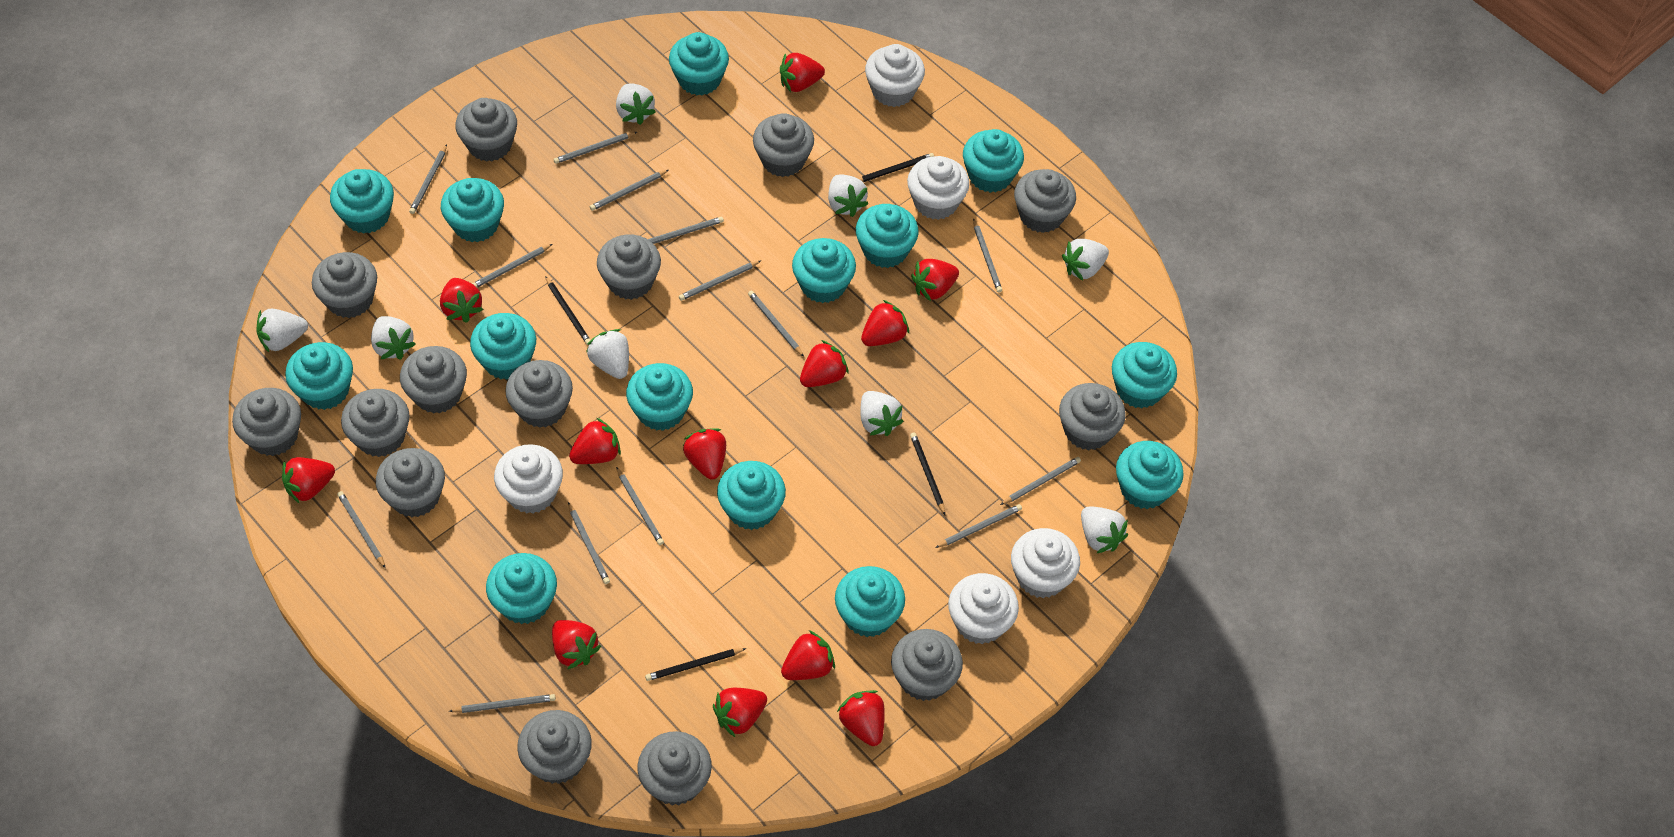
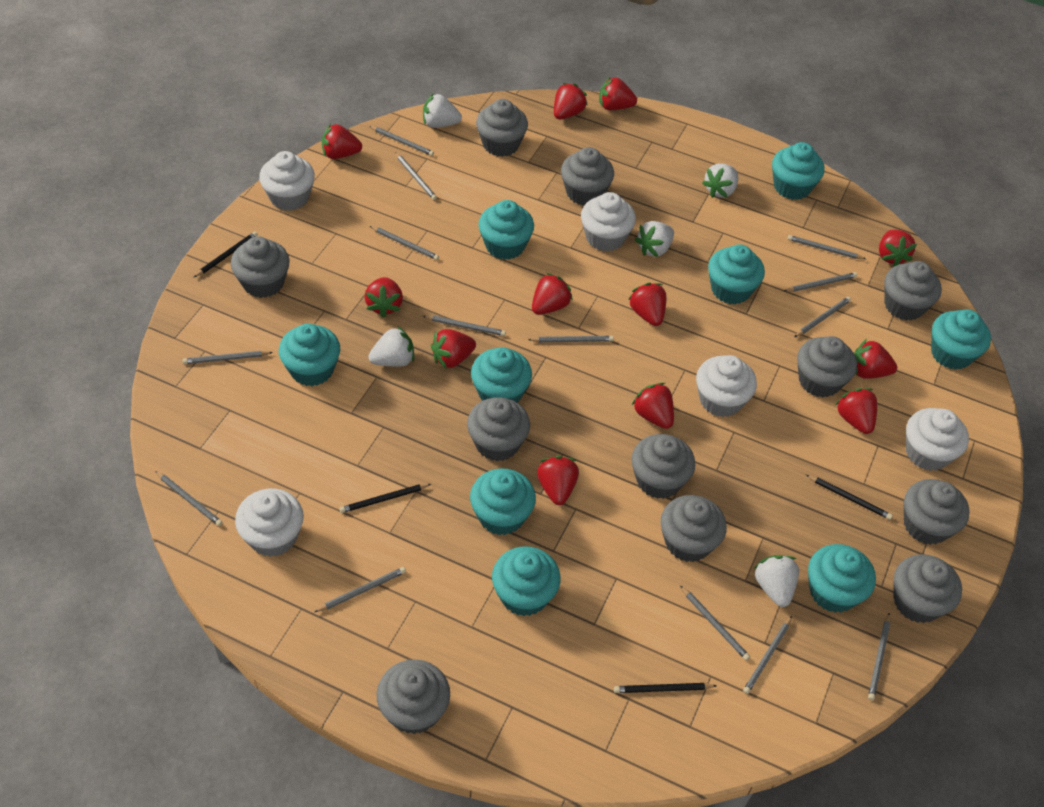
grey cupcake: [232,388,301,456] [312,252,377,318] [341,389,410,457] [376,448,445,518] [400,346,467,414] [455,98,517,162] [505,360,573,428] [517,710,592,784] [597,235,661,300] [637,731,712,805] [753,113,814,177] [891,629,963,701] [1014,169,1076,233] [1059,383,1126,451] = 14 -> [231,236,290,298] [377,659,450,734] [467,397,530,461] [476,99,528,157] [561,147,614,206] [632,434,695,499] [661,495,727,562] [797,336,857,398] [884,261,942,320] [894,554,962,623] [904,479,970,545] = 11
turquoise cupcake: [285,342,353,410] [330,169,394,234] [441,178,504,242] [470,313,536,380] [486,553,557,624] [626,363,693,431] [669,32,729,95] [717,461,786,530] [792,238,856,303] [835,566,905,637] [856,204,919,268] [963,129,1024,193] [1112,342,1177,409] [1116,441,1184,509] = 14 -> [279,323,340,386] [470,468,536,535] [471,347,532,402] [479,200,534,260] [492,546,561,616] [708,245,765,304] [772,142,825,200] [808,544,876,613] [931,309,991,370] = 9
white strawberry: [256,308,308,352] [371,316,416,360] [586,329,629,379] [616,83,656,125] [828,174,868,217] [860,391,904,436] [1062,239,1109,281] [1081,507,1128,553] = 8 -> [368,326,414,367] [423,93,462,128] [635,221,674,257] [702,164,738,198] [754,555,799,607] = 5

